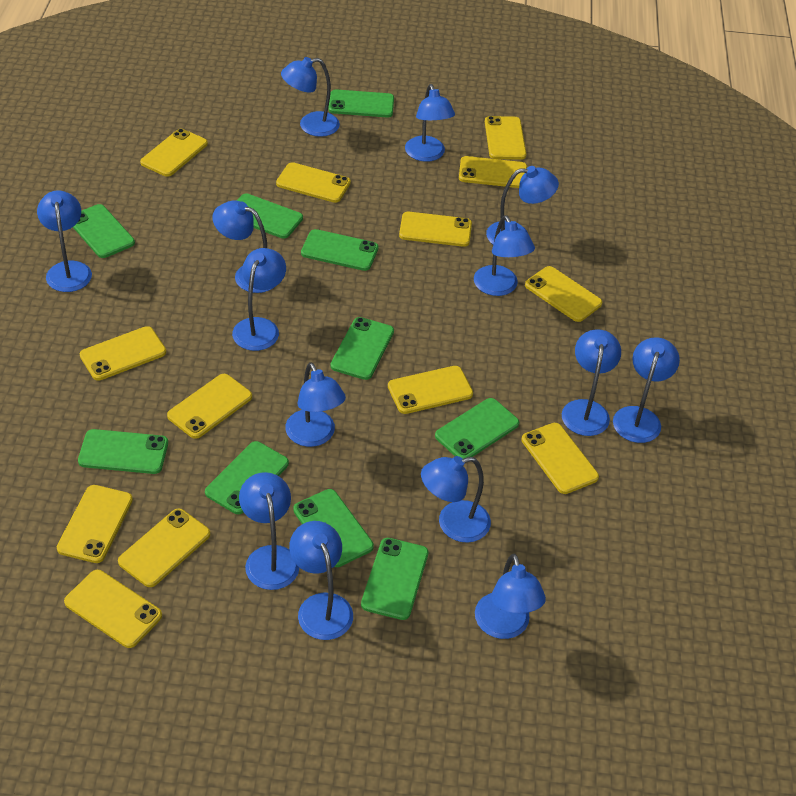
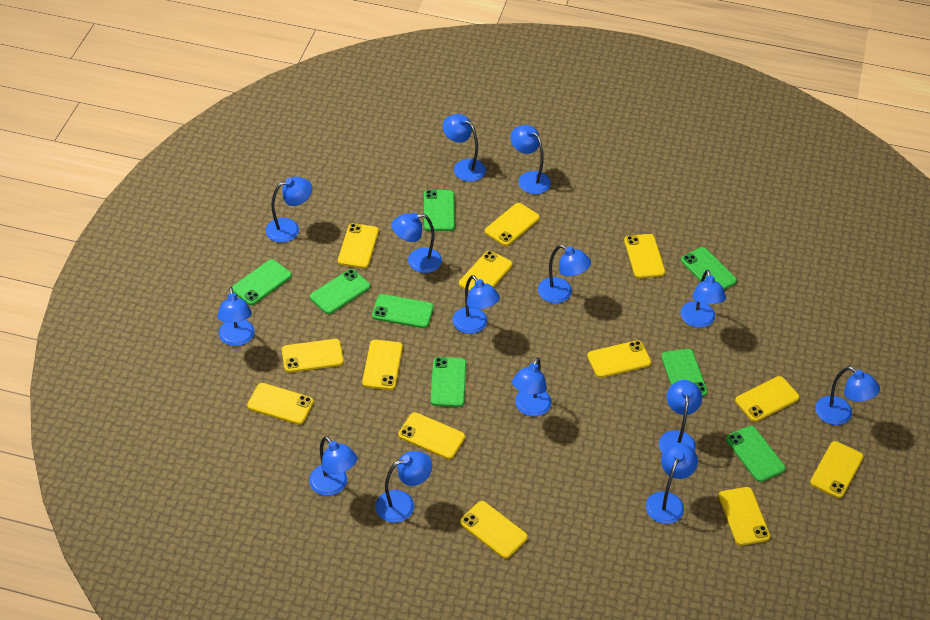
green phone: [73,204,135,258] [78,429,168,474] [205,441,289,514] [237,193,303,238] [293,489,374,567] [301,229,379,271] [328,89,394,117] [330,317,394,380] [361,538,428,620] [435,398,519,459] = 10 -> [232,259,292,305] [310,269,370,314] [372,294,434,328] [424,190,455,231] [431,357,466,407] [661,349,708,396] [681,247,737,290] [726,425,786,482] = 8

